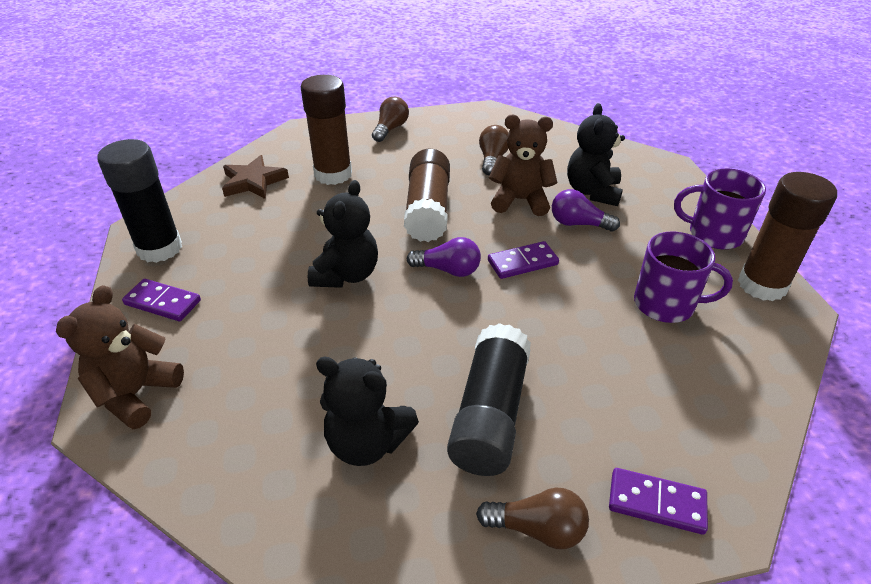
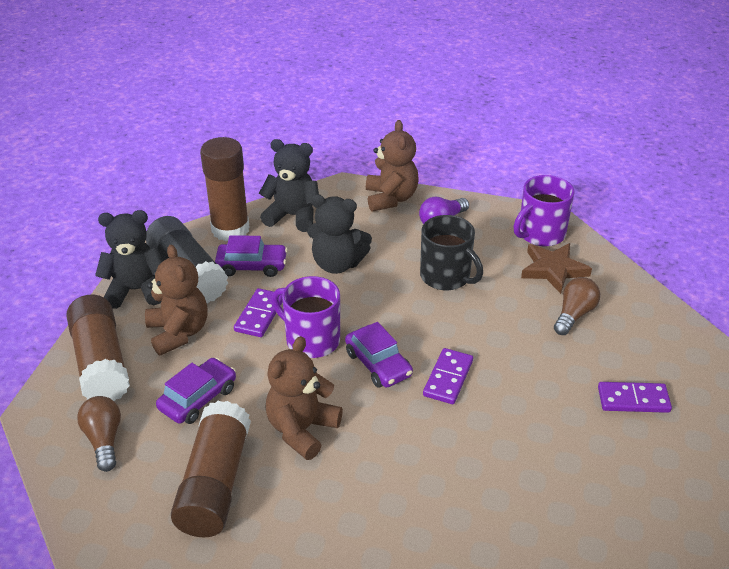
black glue stick: [97,139,182,263] [447,323,531,476] = 2 -> [146,216,228,303] = 1
black mug: none = 0 -> [420,215,483,290] = 1
brown light bulb: [372,97,409,142] [476,487,589,549] [479,125,509,175] = 3 -> [77,396,121,472] [554,277,600,335] = 2
brown teddy bear: [56,285,184,429] [489,115,557,216] = 2 -> [145,245,208,356] [265,336,343,460] [366,120,418,212] = 3
purple car: none = 0 -> [156,358,236,424] [215,235,288,277] [345,322,413,388] = 3
purple light bulb: [407,237,481,277] [552,189,620,232] = 2 -> [419,197,469,224] = 1

